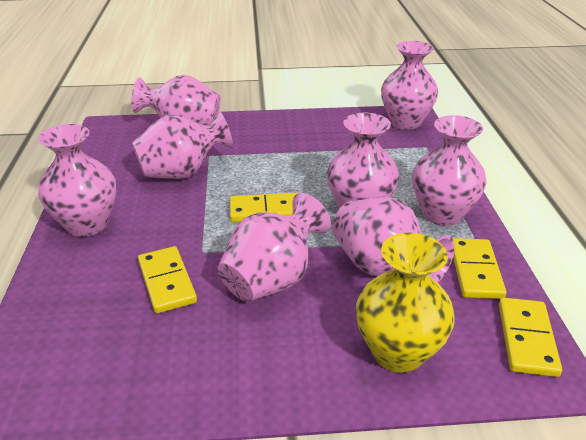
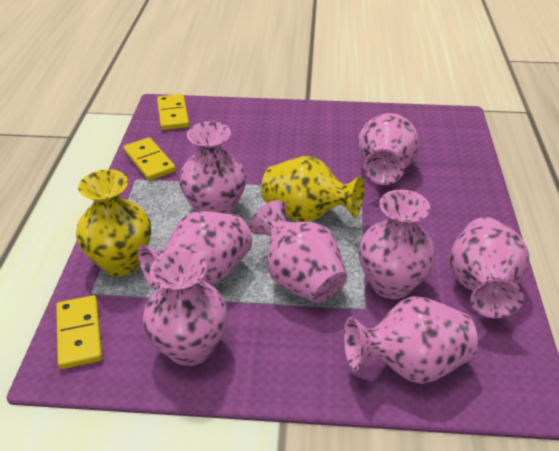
yellow domino: [138,246,197,313] [230,193,298,222] [452,238,507,299] [499,297,562,377] = 4 -> [56,295,102,369] [124,137,176,181] [157,94,189,130] = 3
yellow vase: [356,232,455,373] = 1 -> [76,169,151,276] [261,156,364,222] = 2

